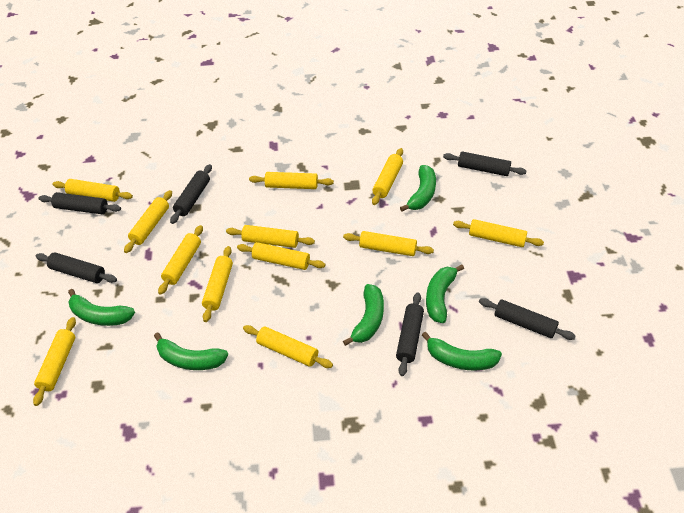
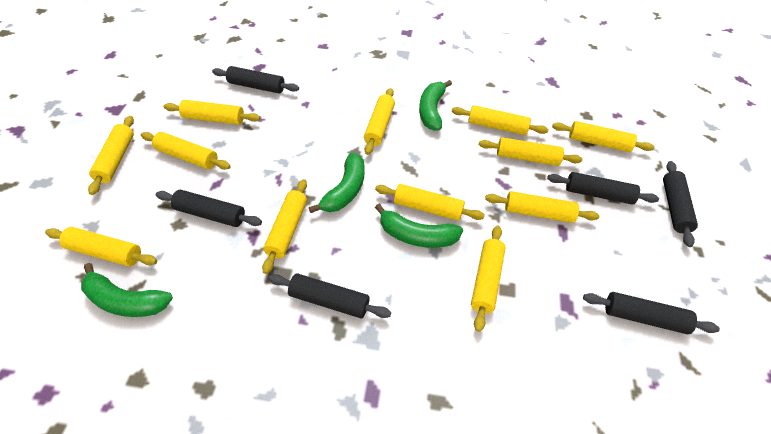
green banana: [68,289,135,326] [154,332,228,370] [343,284,384,346] [400,165,436,211] [422,332,502,370] [426,264,464,323] = 6 -> [81,263,173,317] [309,153,365,213] [375,204,463,248] [419,80,452,131] = 4

